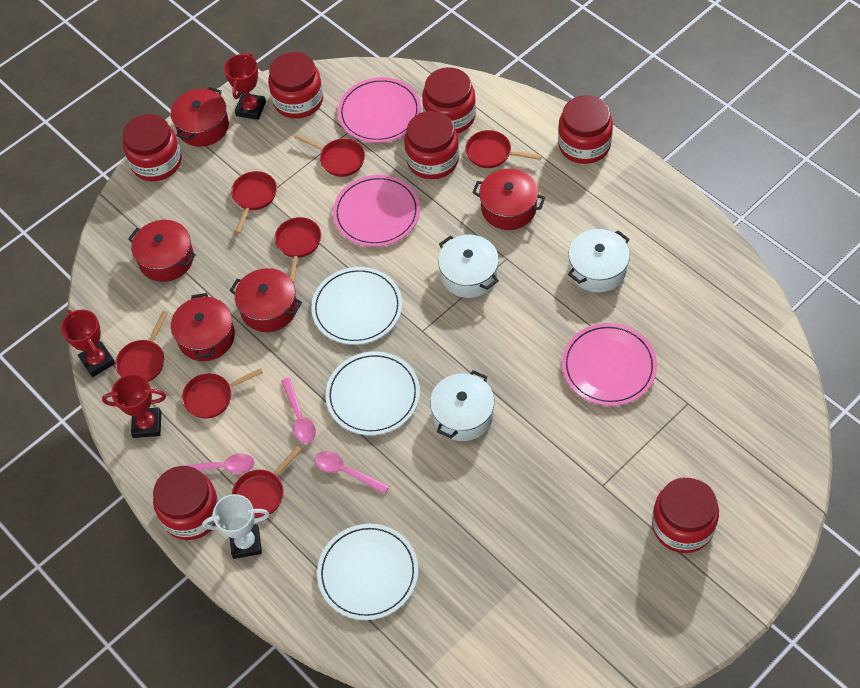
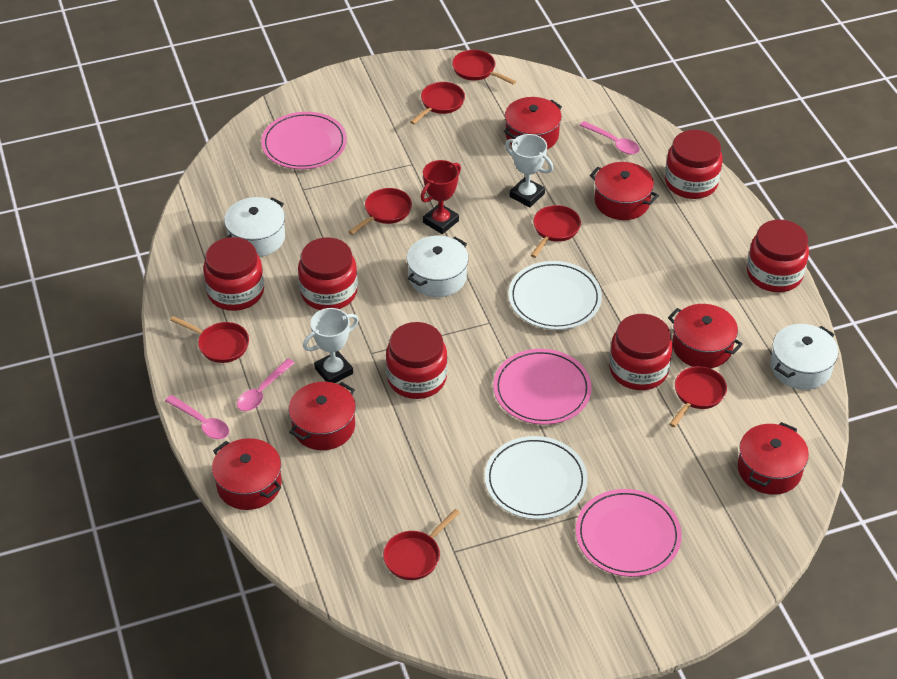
red jar: [123,114,182,181] [153,466,219,540] [268,52,323,119] [404,111,459,179] [422,67,476,134] [558,95,613,164] [652,477,719,553] = 7 -> [203,237,264,311] [298,237,358,310] [386,322,447,399] [609,314,673,390] [665,130,723,199] [747,220,809,292] = 6
red pot: [128,220,196,282] [171,87,229,147] [171,293,235,361] [230,268,302,332] [472,169,545,230] = 5 -> [212,438,282,510] [289,382,356,450] [504,97,562,149] [590,162,659,220] [668,304,743,368] [738,422,809,495] = 6
red trophy: [61,309,115,377] [102,374,166,438] [224,52,266,120] = 3 -> [420,160,461,234] = 1
white plate: [311,267,402,345] [317,524,418,620] [325,351,420,435] = 3 -> [485,436,588,519] [508,261,602,330] = 2
white trophy: [202,494,269,559] = 1 -> [303,308,359,383] [505,134,553,207] = 2

